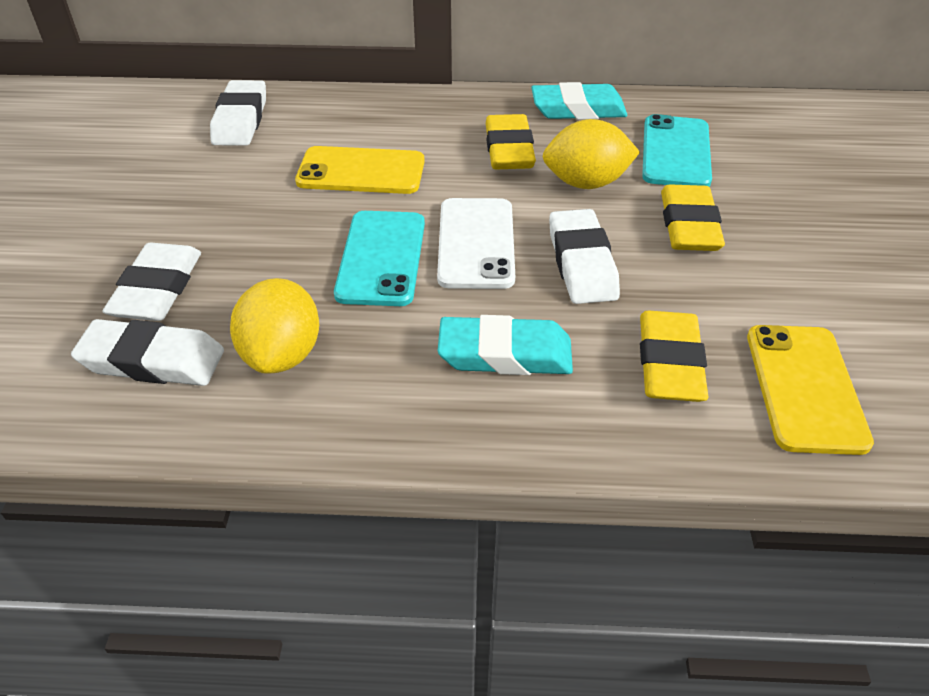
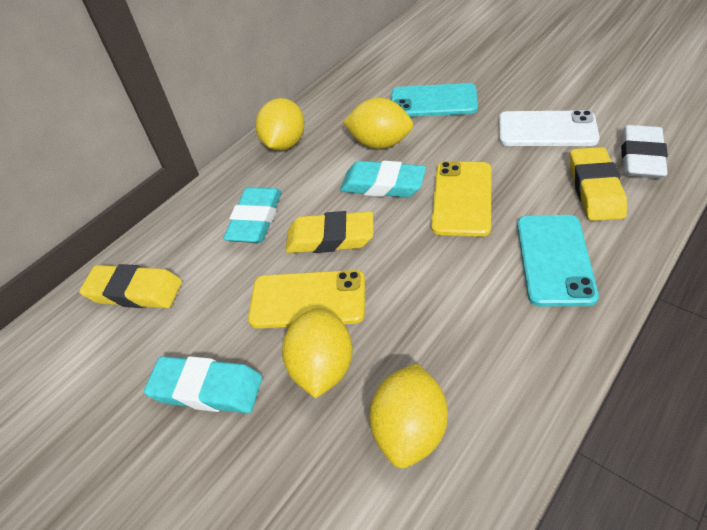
turquoise eraser: [438,315,573,375] [531,82,627,120] = 2 -> [144,356,262,413] [223,187,281,243] [340,161,426,198] = 3
white eraser: [71,319,224,386] [102,243,201,321] [210,80,266,146] [549,209,620,304] = 4 -> [621,125,668,178] = 1
yellow lemon: [230,278,319,374] [543,119,640,189] = 2 -> [256,98,305,151] [282,308,353,398] [343,98,413,149] [369,363,448,468] = 4

